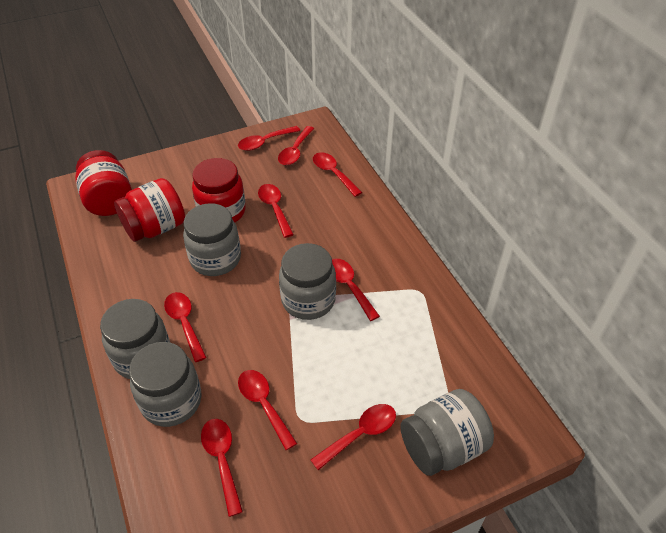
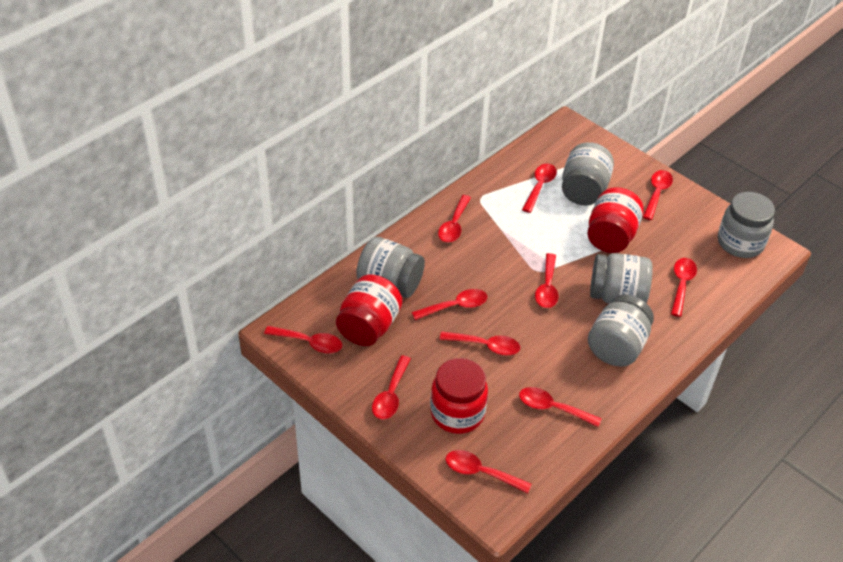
red spoon: [164,292,207,362] [201,419,243,517] [238,126,300,151] [238,370,298,450] [258,184,294,238] [278,126,314,165] [311,404,396,470] [313,153,362,197] [332,259,380,321] = 9 -> [264,326,342,353] [372,355,411,420] [411,289,487,320] [438,195,471,243] [439,331,520,356] [445,450,531,493] [519,387,602,427] [522,164,557,213] [535,253,559,308] [643,170,673,220] [671,258,697,317] = 11

